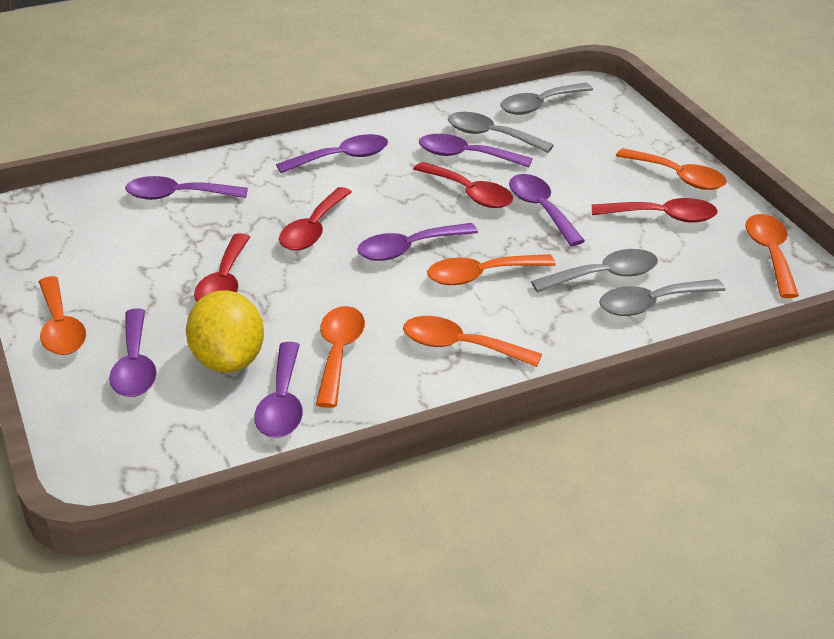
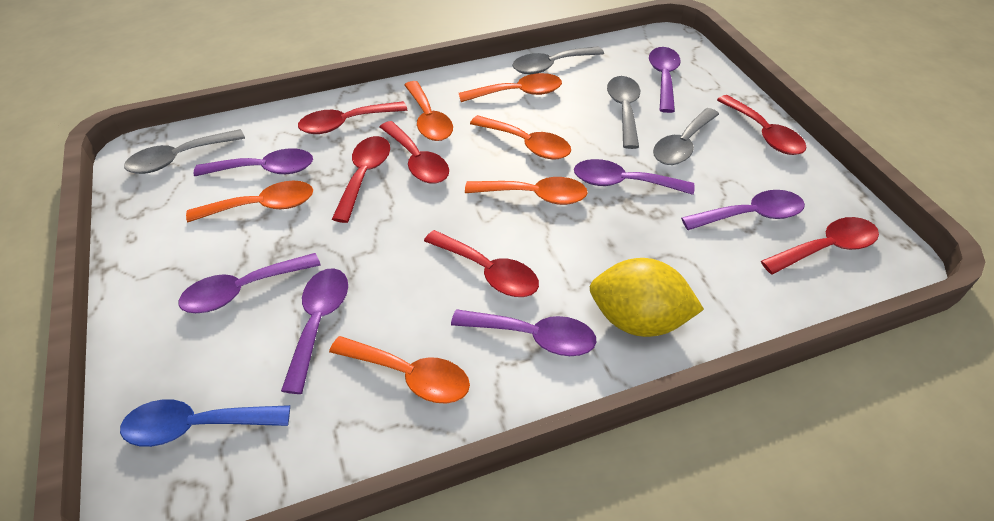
blue spoon: none = 0 -> [120,399,290,447] = 1
red spoon: [194,233,250,302] [279,187,352,251] [414,162,513,208] [592,198,718,223] = 4 -> [298,101,407,134] [332,136,390,223] [380,121,449,184] [424,230,539,297] [717,95,807,155] [761,217,879,275] = 6

